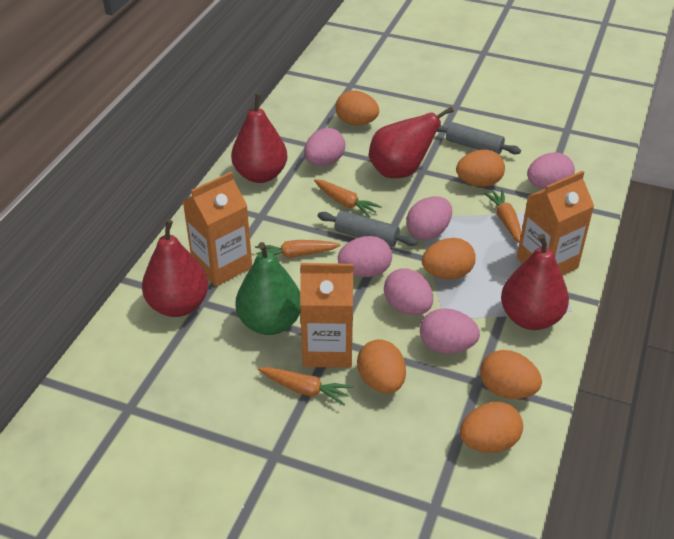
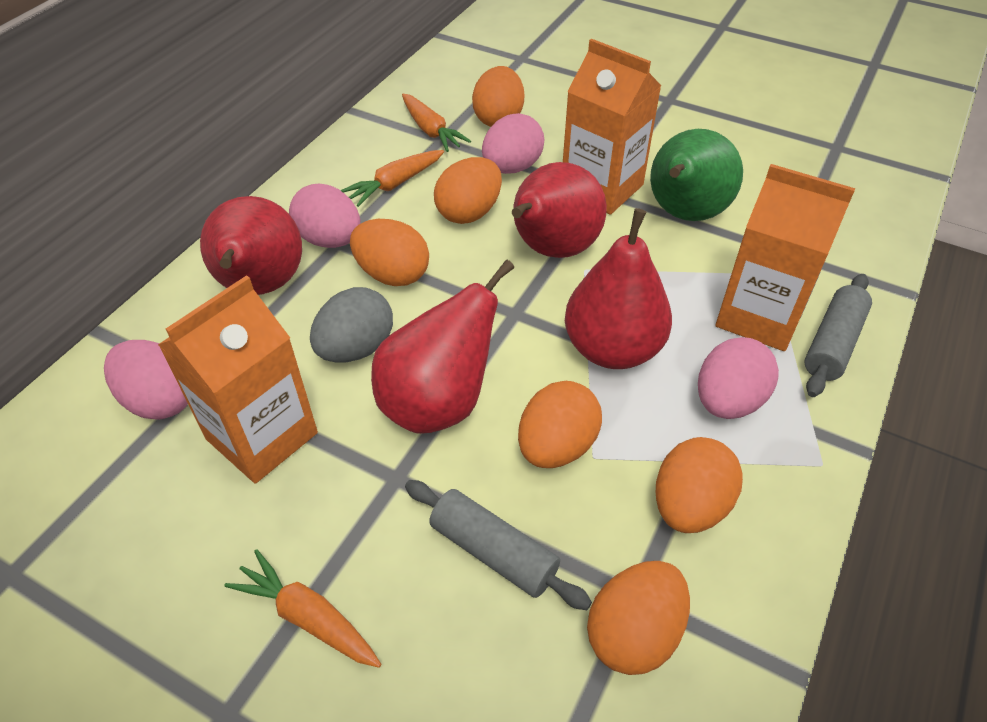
grey egg: none = 0 -> [310,287,393,363] = 1
orange carrot: [255,240,340,258] [258,367,353,405] [314,179,382,218] [484,190,521,243] = 4 -> [224,549,381,668] [340,150,444,207] [402,94,471,152] = 3
pink egg: [304,128,345,166] [338,236,392,277] [384,268,433,315] [406,196,452,240] [420,308,480,354] [527,152,575,189] = 6 -> [104,340,188,420] [289,183,361,248] [482,113,544,174] [698,337,779,419] = 4

